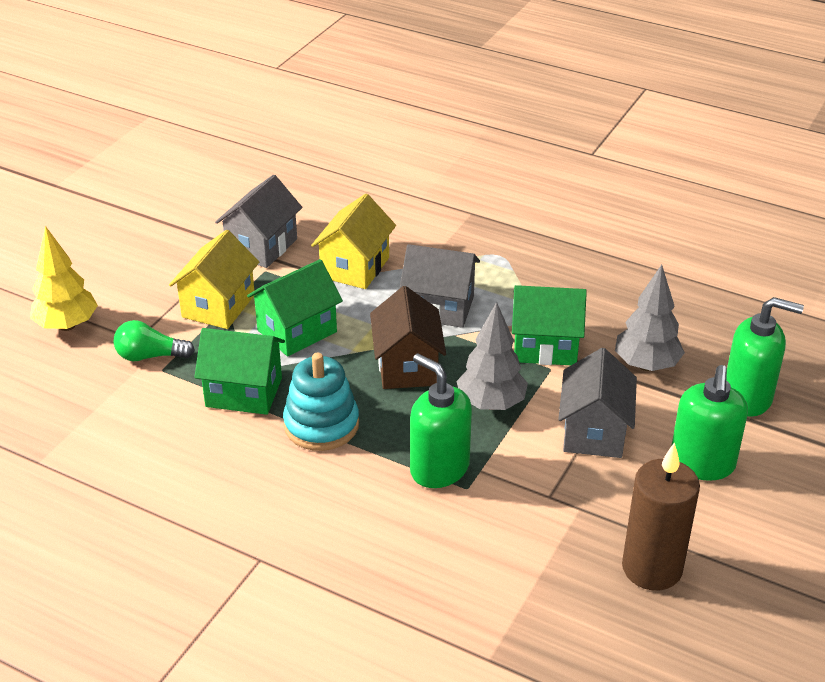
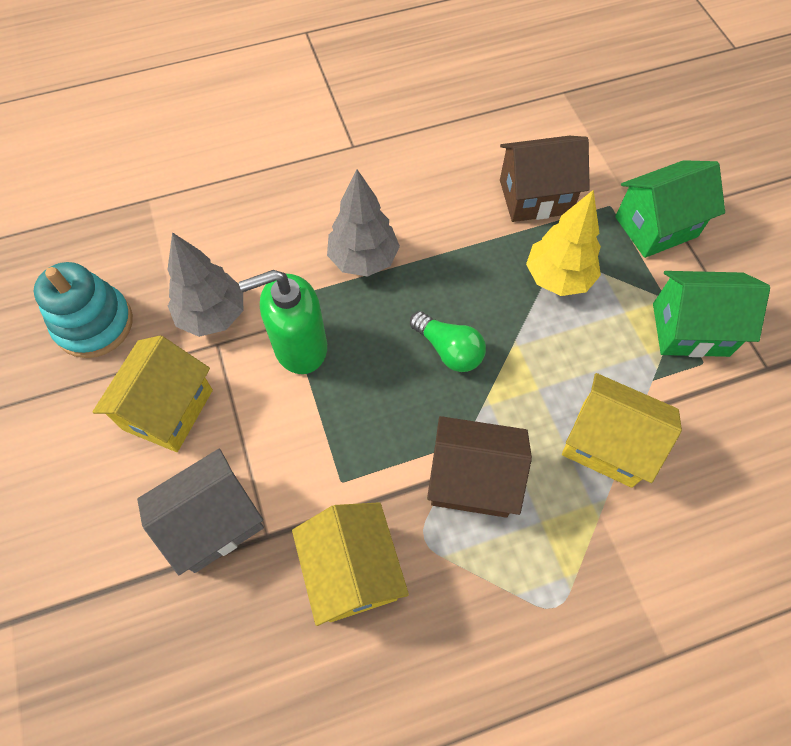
brown candle: [622,442,700,590] = 1 -> none = 0
brown house: [370,286,446,389] = 1 -> [427,416,532,518] [500,136,590,222] = 2
green house: [194,328,285,415] [247,259,343,356] [512,285,587,365] = 3 -> [615,160,725,258] [653,271,770,357] = 2
green soap dispenser: [410,353,472,488] [671,365,748,481] [726,297,804,417] = 3 -> [239,270,327,374] = 1
grey house: [215,175,302,268] [399,244,480,328] [558,348,637,458] = 3 -> [137,449,264,575] = 1
yellow house: [169,230,259,329] [311,194,396,289] = 2 -> [92,335,213,452] [292,502,409,626] [562,373,682,488] = 3

